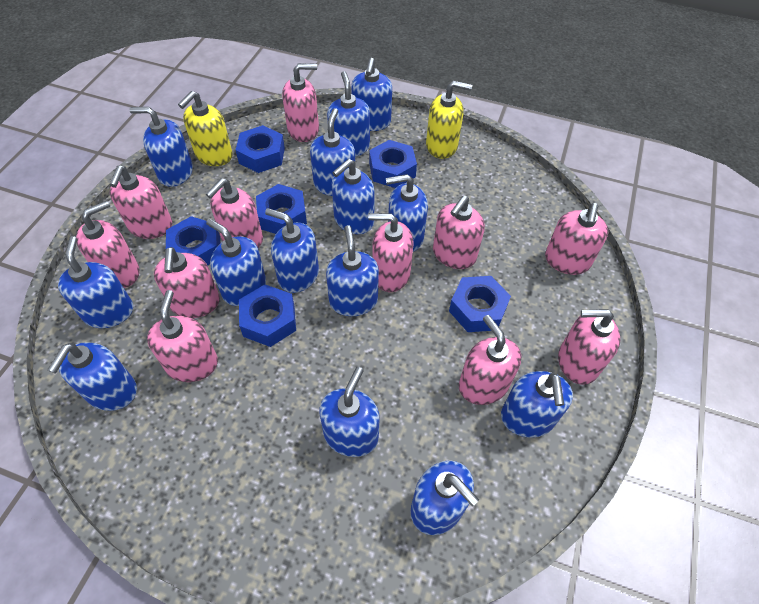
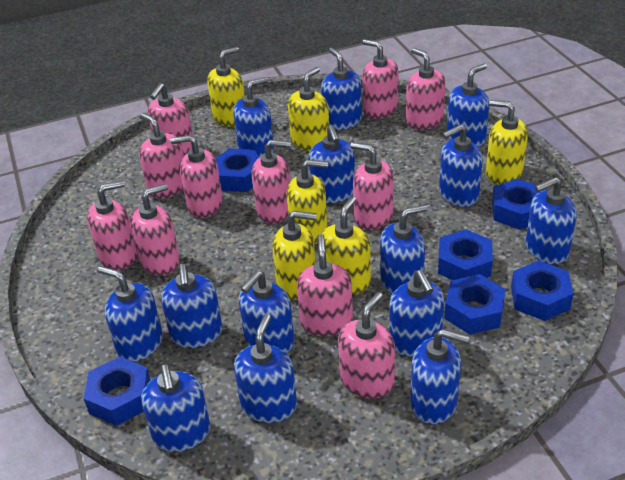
yellow soap dispenser: [178,91,233,166] [426,81,472,159] = 2 -> [207,47,245,127] [272,211,317,300] [287,160,328,245] [288,67,329,151] [321,197,371,295] [486,100,528,185] = 6

